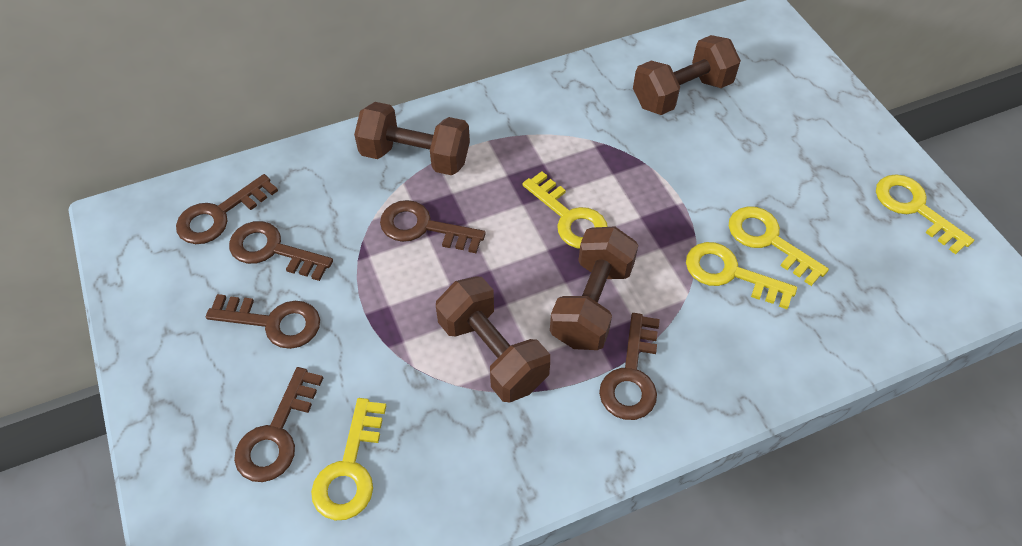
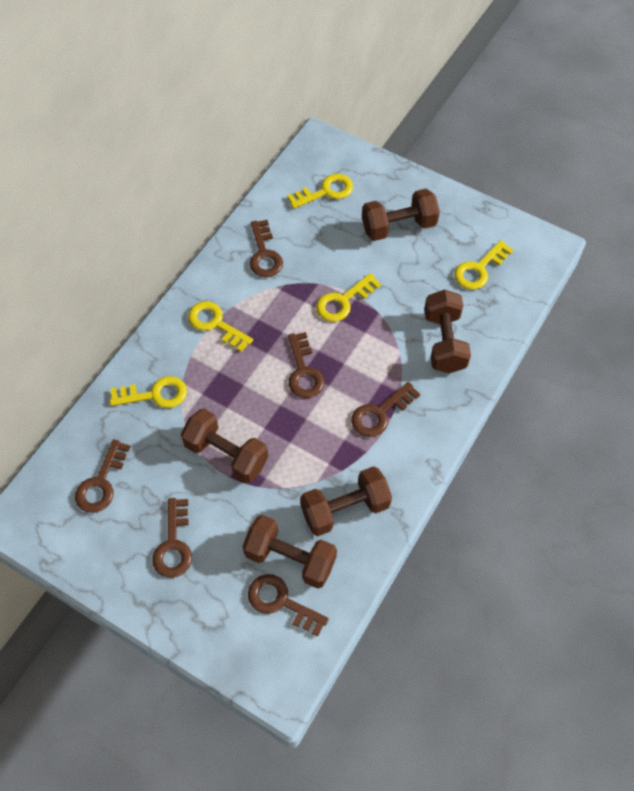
brown dumbbell: [354,102,470,175] [436,276,550,403] [550,226,638,350] [633,35,741,115] = 4 -> [181,409,268,483] [243,515,337,589] [300,466,392,536] [362,189,440,241] [424,290,471,373] = 5

